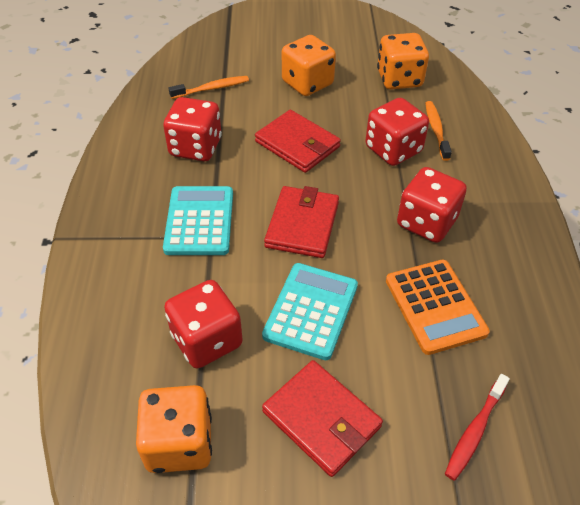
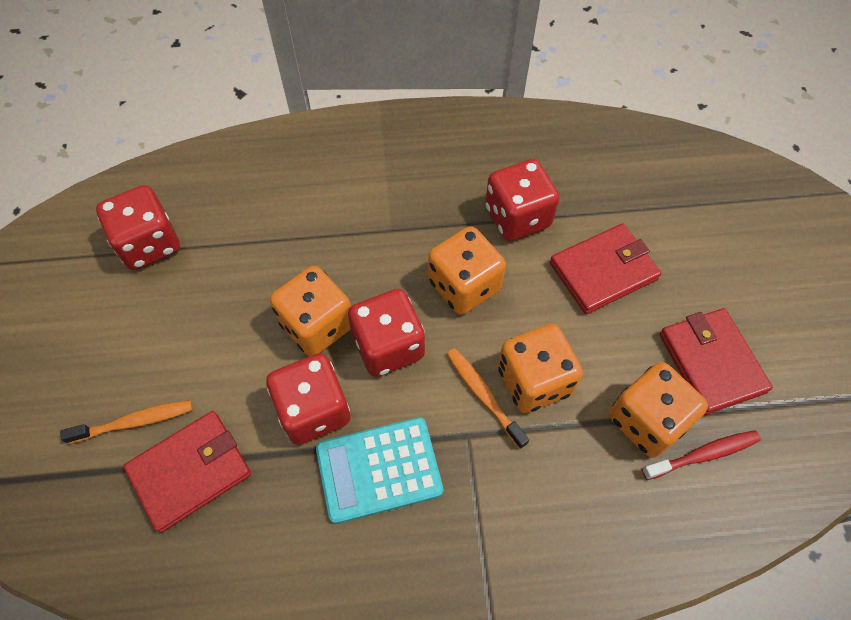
orange calculator: [386,260,490,355] = 1 -> none = 0
orange dice: [136,385,212,473] [282,35,336,96] [377,33,429,89] = 3 -> [270,266,351,356] [428,226,506,315] [498,324,583,413] [609,362,708,458] = 4
turquoise calculator: [163,186,233,255] [262,263,358,360] = 2 -> [316,417,443,524] = 1

